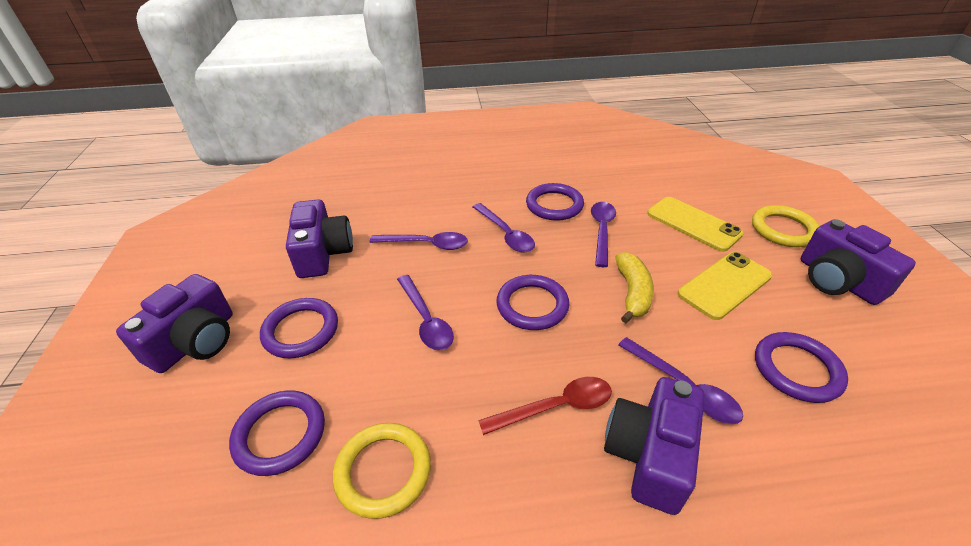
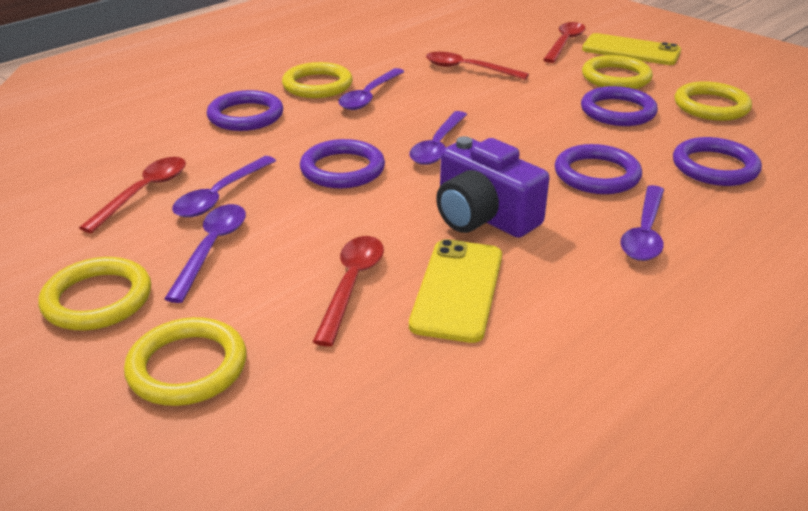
purple camera: [116,274,233,373] [286,199,353,278] [604,377,705,515] [801,219,916,305] = 4 -> [436,136,549,238] = 1
red spoon: [478,377,612,435] = 1 -> [79,157,186,233] [313,236,384,346] [426,52,529,80] [543,22,586,63] = 4
yellow banana: [616,252,654,323] = 1 -> none = 0
yellow ring: [333,423,431,519] [752,205,819,247] = 2 -> [39,257,151,330] [124,317,246,406] [282,62,353,98] [582,55,653,89] [675,81,752,121] = 5

